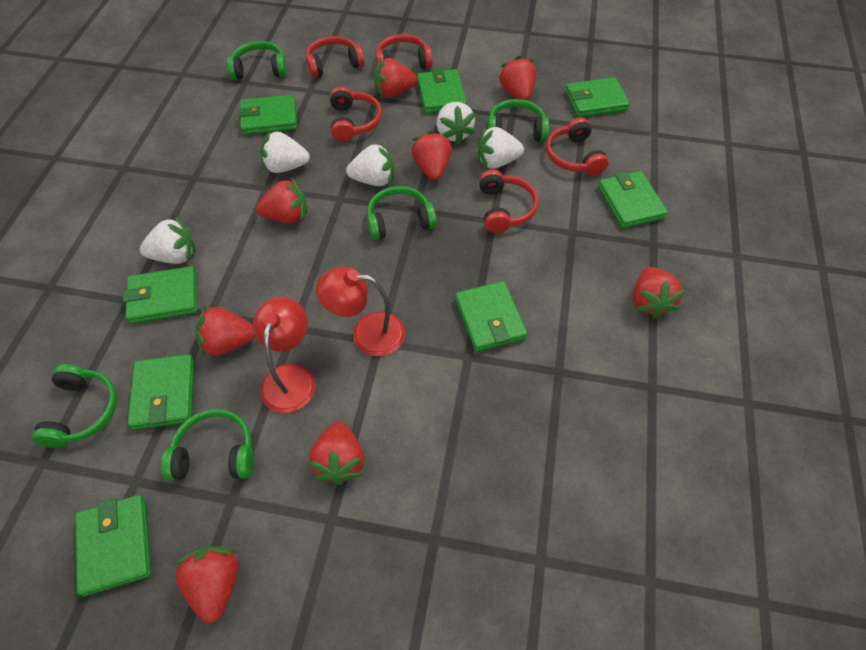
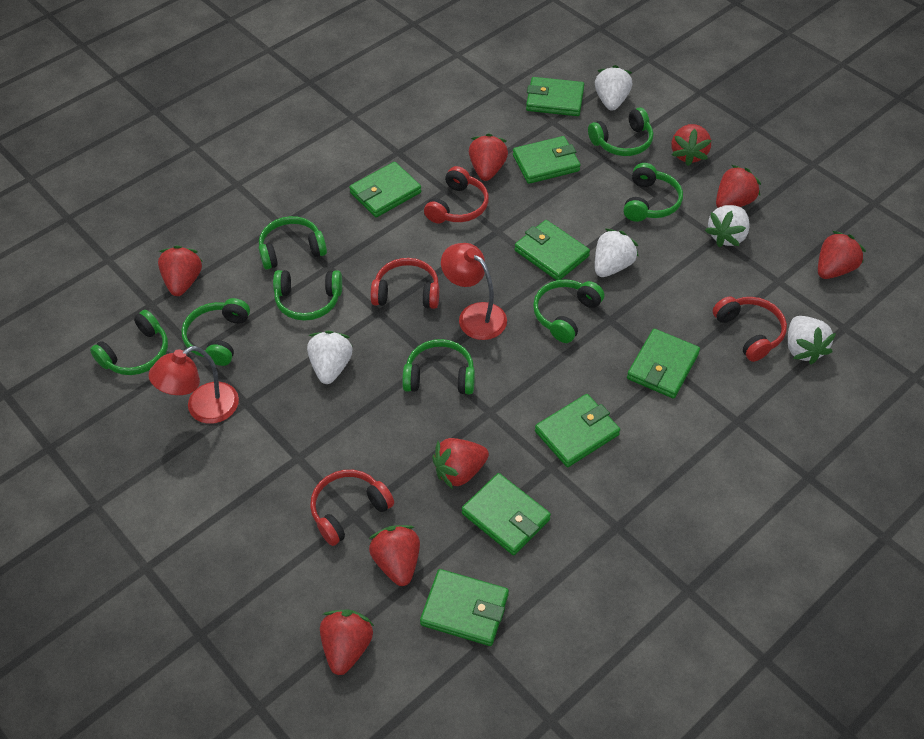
green headphones: [32,364,118,448] [161,409,254,480] [227,41,287,80] [367,186,437,240] [487,99,549,142] = 5 -> [90,310,168,375] [181,298,250,366] [259,216,327,270] [273,270,342,321] [402,339,475,394] [533,279,604,343] [588,107,653,156] [623,163,683,222] = 8
red headphones: [306,36,364,78] [330,86,382,142] [376,34,433,69] [479,170,538,233] [546,117,609,176] = 5 -> [310,470,394,546] [370,258,439,309] [424,166,489,223] [713,296,787,362] = 4

